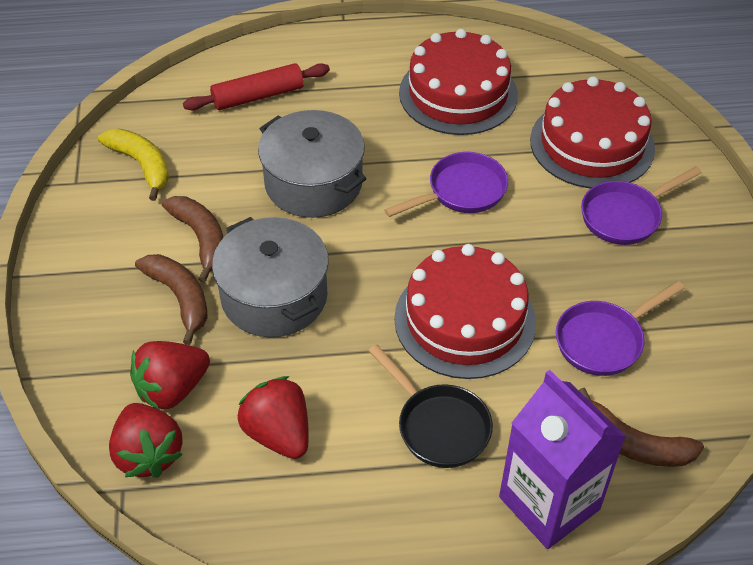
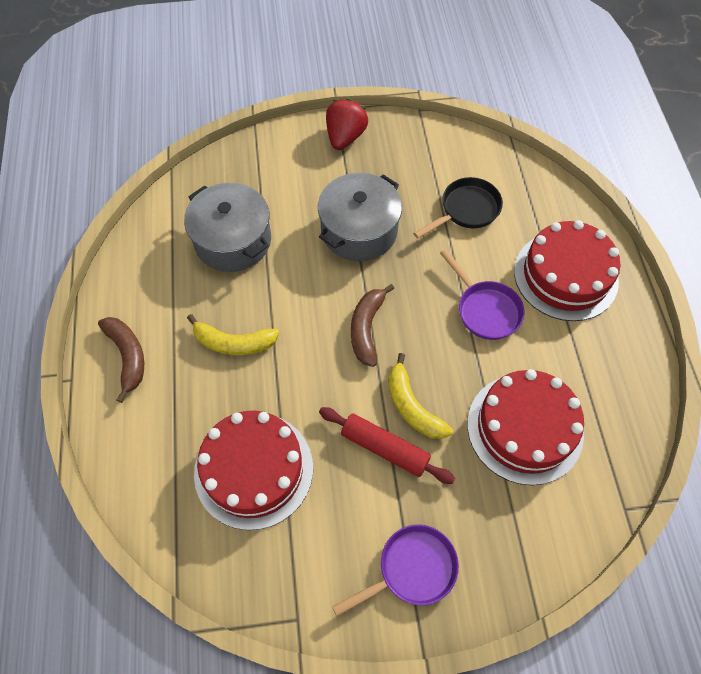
brown banana: [135,254,208,345] [162,196,224,283] [579,388,704,467] = 3 -> [98,317,144,403] [351,284,394,367] = 2
purple carton: [499,370,626,549] = 1 -> none = 0
purple pan: [384,152,508,217] [556,281,685,376] [581,166,702,245] = 3 -> [332,524,459,617] [440,249,525,340] = 2
red strawberry: [109,403,183,478] [130,341,210,409] [238,376,309,459] = 3 -> [326,98,368,150] = 1
yellow banana: [98,129,169,201] = 1 -> [187,314,279,355] [388,353,453,439] = 2

